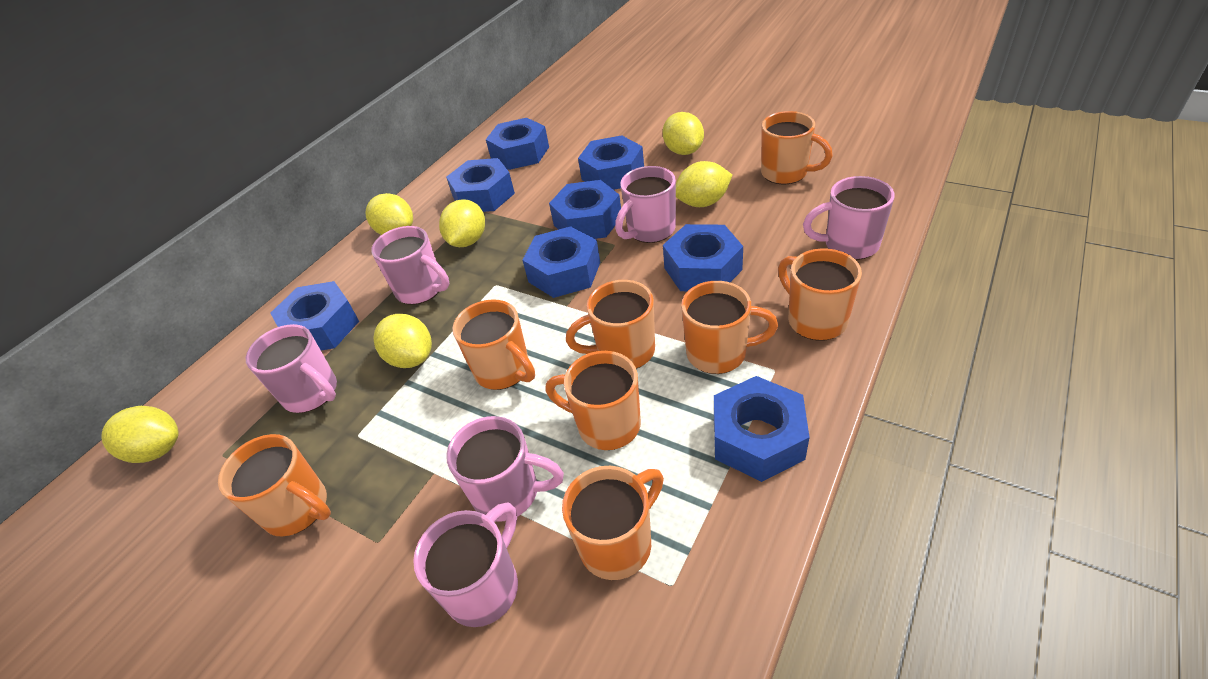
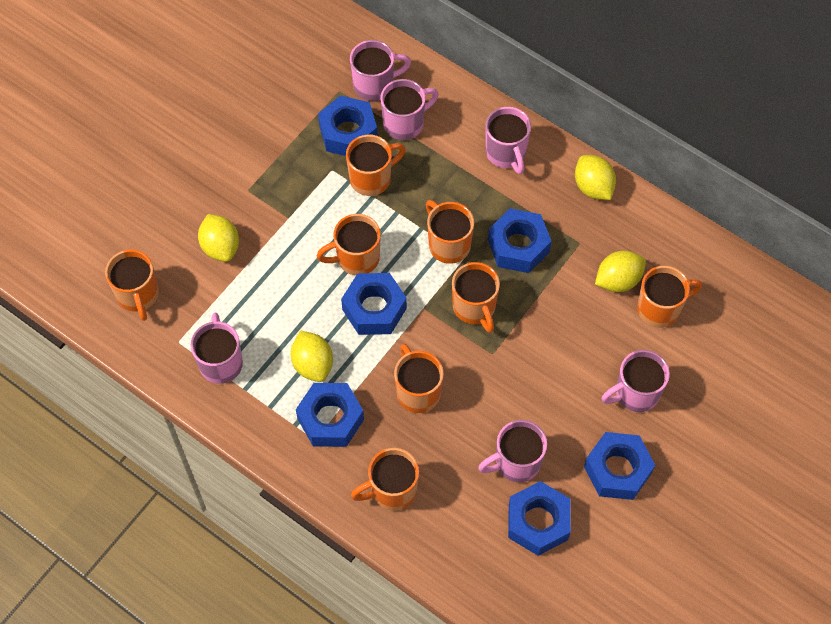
blue nut: [270,281,359,351] [446,158,515,212] [486,118,549,170] [523,226,600,298] [549,180,621,239] [578,135,644,190] [663,224,743,291] [714,376,810,482] = 8 -> [296,383,364,447] [318,95,377,156] [341,273,407,335] [488,208,552,273] [508,481,571,556] [584,432,655,500] = 6
yellow lemon: [102,406,179,463] [365,193,413,235] [373,314,432,368] [439,199,485,247] [662,112,704,155] [676,161,732,207] = 6 -> [198,214,239,262] [291,330,333,382] [575,155,616,200] [595,251,646,292] = 4

